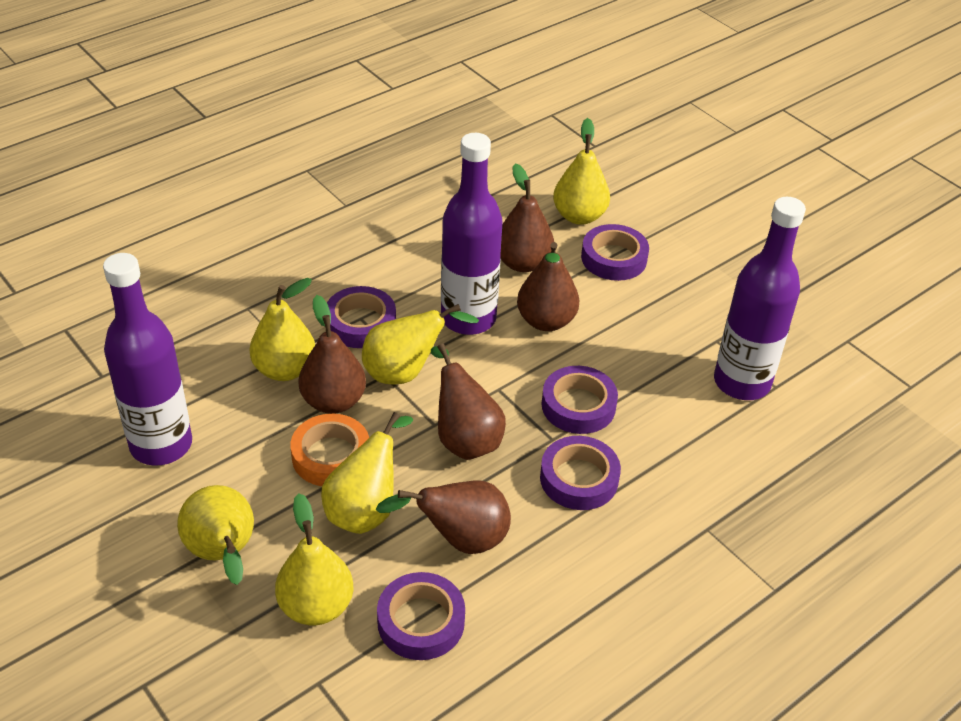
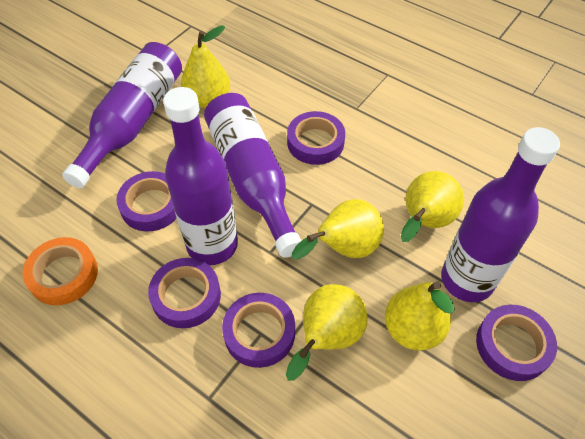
brown pear: [298,295,366,414] [376,481,511,554] [431,343,506,460] [500,163,554,272] [517,242,579,331] = 5 -> none = 0
purple bottle: [103,253,192,466] [441,133,503,335] [714,197,806,400] = 3 -> [62,42,182,188] [163,87,238,265] [204,93,301,258] [441,127,560,302] = 4
yellow pear: [177,485,254,585] [250,278,315,381] [275,493,354,625] [321,412,413,534] [362,304,479,384] [553,118,610,225] = 6 -> [181,25,230,108] [286,284,368,381] [292,199,384,260] [385,281,455,350] [401,171,464,242] = 5

